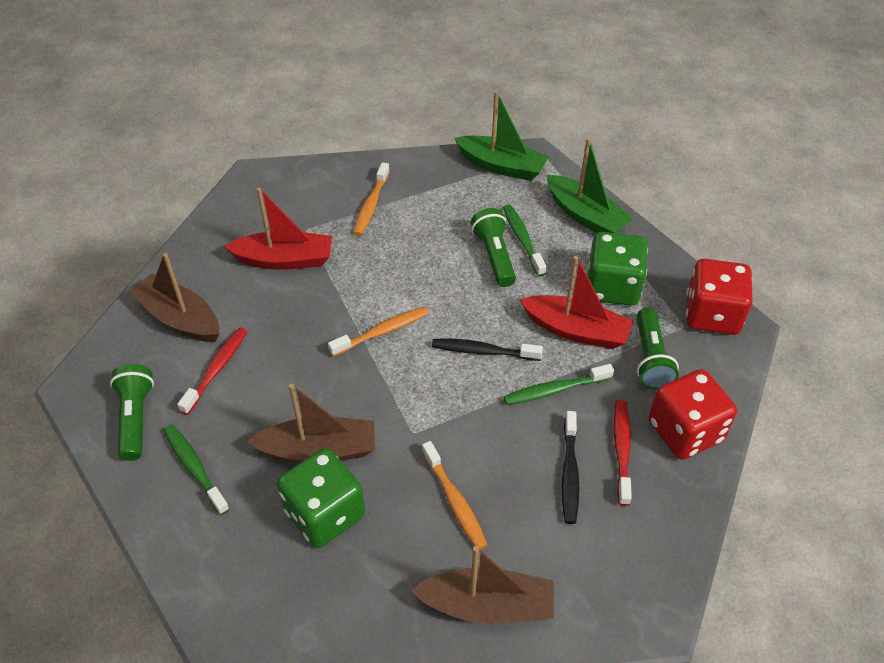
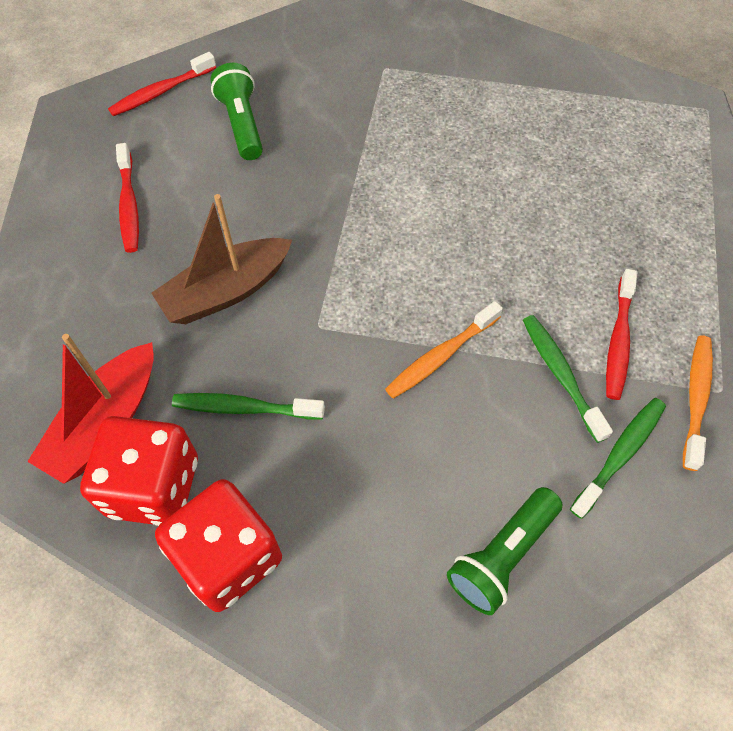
black toothbrush: [432,339,543,361] [562,411,579,524] = 2 -> none = 0
brown boat: [129,253,219,342] [247,384,375,463] [411,546,554,624] = 3 -> [151,194,292,324] = 1
green boat: [454,91,549,181] [546,138,633,233] = 2 -> none = 0
green dice: [277,448,365,548] [587,232,648,306] = 2 -> none = 0
green flashlight: [110,364,154,461] [471,208,516,287] [636,308,679,390] = 3 -> [210,63,263,160] [447,487,562,615] = 2
orange toothbrush: [328,307,429,357] [353,162,390,236] [422,441,488,550] = 3 -> [385,301,503,398] [683,336,713,471] = 2
red boat: [224,188,332,270] [519,256,633,349] = 2 -> [27,334,154,484] = 1
red toothbrush: [177,328,248,415] [614,400,632,506] = 2 -> [108,52,216,116] [116,143,139,253] [606,269,637,400] = 3

